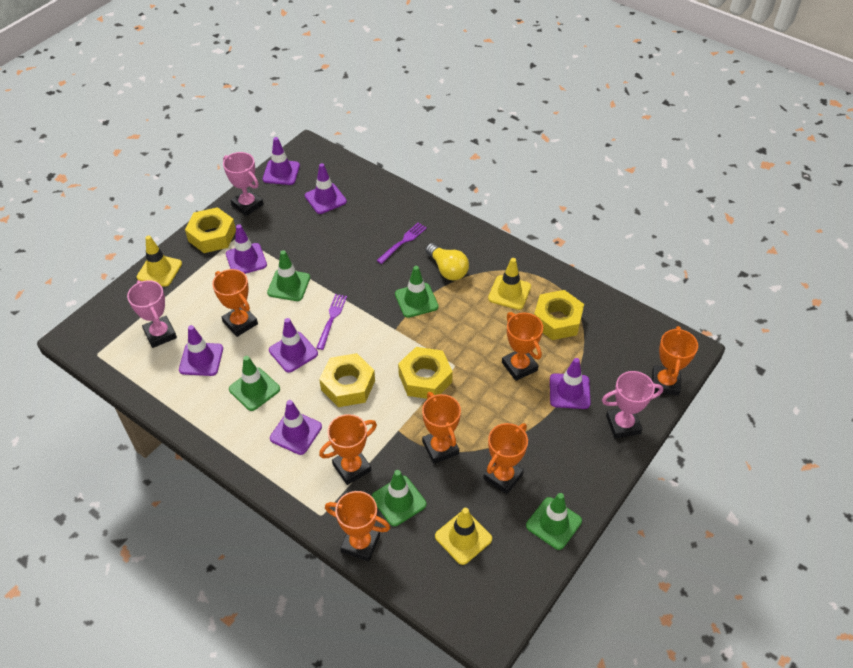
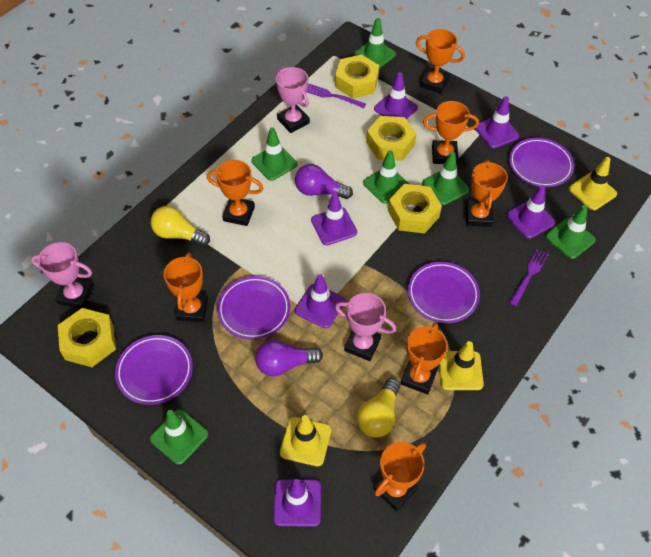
green traffic cone: [229,356,280,411] [267,250,310,301] [372,470,426,526] [395,266,439,318] [526,493,582,550] = 5 -> [150,409,208,465] [251,127,297,181] [354,18,396,68] [363,150,409,204] [422,152,469,205] [545,205,596,259] = 6
purple light bulb: none = 0 -> [255,340,323,377] [295,164,353,199] = 2
purple plate: none = 0 -> [115,335,193,405] [217,276,290,340] [408,262,480,323] [509,138,574,187] = 4
purple traffic cone: [179,325,223,376] [226,224,267,274] [263,137,300,185] [269,318,318,373] [270,400,322,455] [305,163,347,214] [550,358,591,409] = 7 -> [273,479,321,527] [295,274,345,328] [311,192,357,245] [374,72,418,119] [475,96,519,148] [506,185,555,239] = 6
yellow light bulb: [426,243,469,281] = 1 -> [151,206,210,246] [357,378,400,438] = 2

